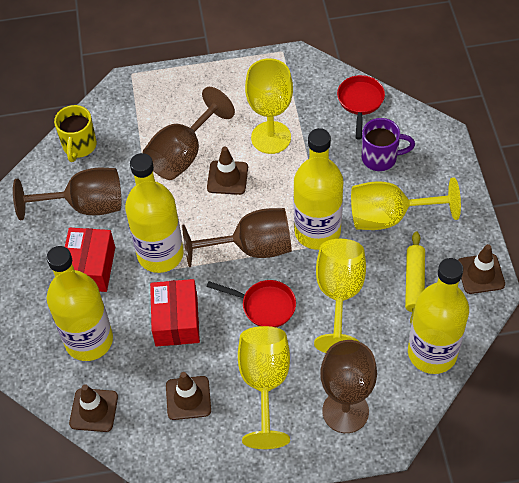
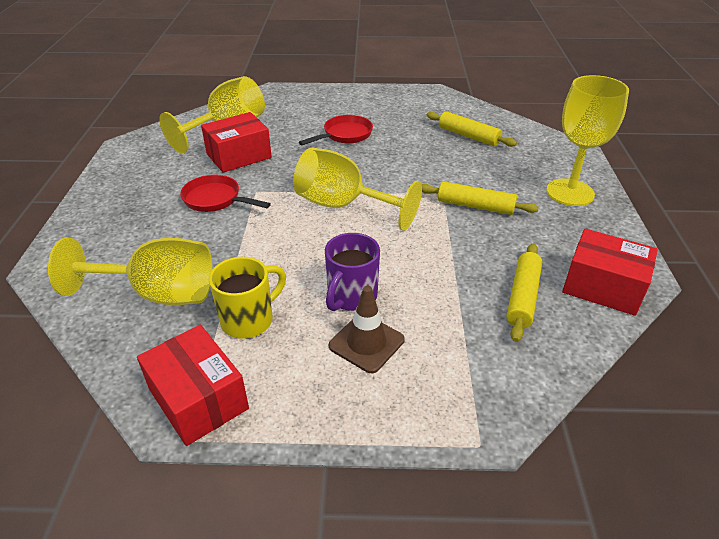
brown goblet: [13,168,121,220] [143,87,235,180] [182,208,292,267] [320,340,377,433] = 4 -> none = 0
brown traffic cone: [69,384,118,432] [166,372,211,420] [207,147,248,195] [458,244,505,294] = 4 -> [329,286,405,373] = 1
red box: [65,228,115,292] [150,279,200,347] = 2 -> [137,325,249,446] [201,112,272,173] [562,229,658,316] = 3
yellow bottle: [47,246,113,361] [125,153,184,273] [293,128,343,250] [408,258,469,374] = 4 -> none = 0
yellow rolling pin: [405,231,425,324] = 1 -> [422,181,539,215] [427,111,517,147] [506,243,542,342] = 3

